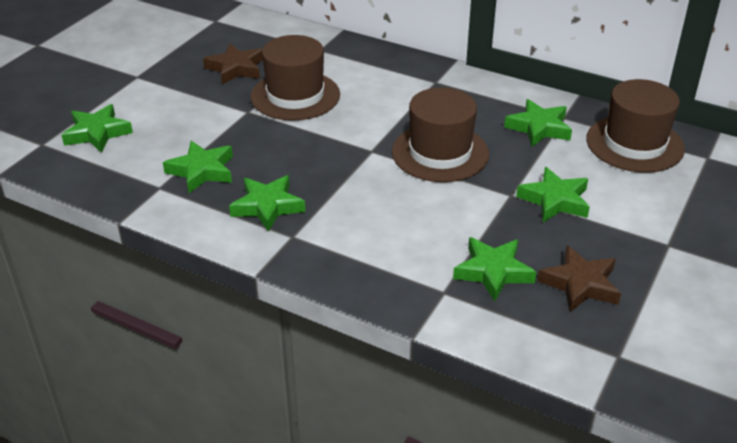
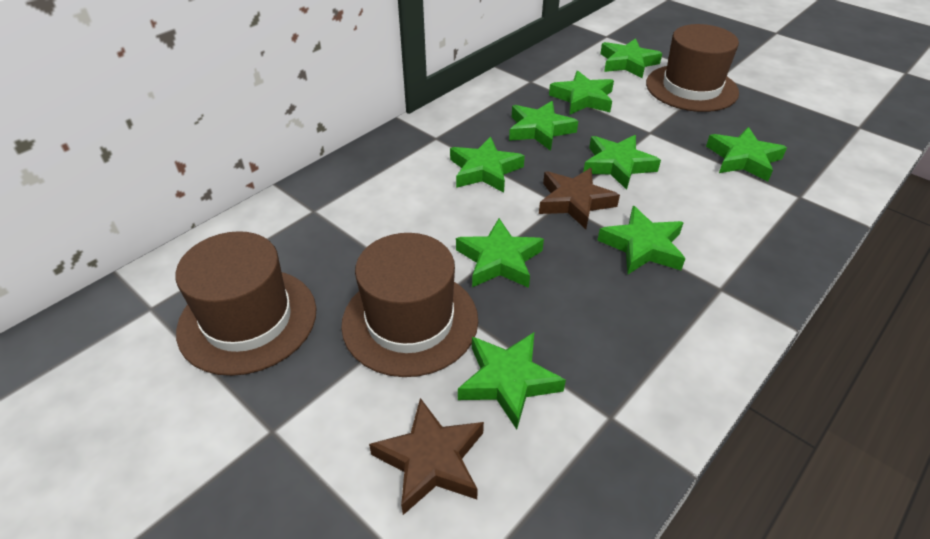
green star: [62,104,133,153] [163,141,233,193] [229,175,305,232] [453,237,537,302] [504,99,572,147] [516,167,590,222] = 6 -> [450,137,525,193] [456,218,544,288] [458,332,566,430] [509,101,578,151] [549,70,614,115] [583,135,661,190] [597,206,685,274] [600,38,662,78] [706,127,787,182] = 9

